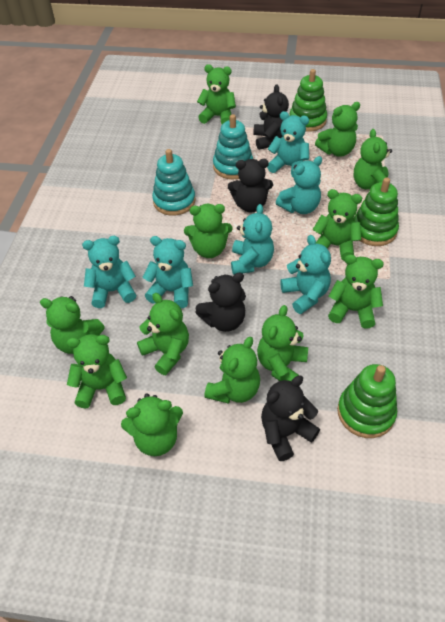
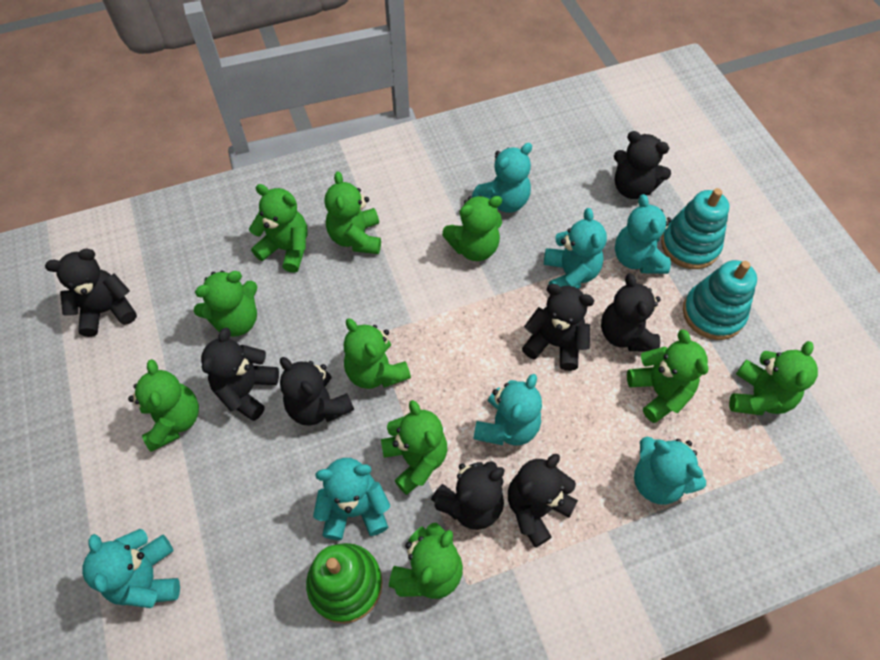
black teddy bear: [195,272,246,332] [228,159,273,212] [253,84,289,150] [261,375,320,461] = 4 -> [45,248,137,337] [201,328,279,421] [280,357,354,426] [431,461,505,530] [508,454,578,547] [522,284,595,371] [601,273,661,352] [614,131,671,199] = 8
green stacking toy: [289,69,327,132] [337,364,397,438] [354,177,399,246] = 3 -> [306,543,382,624] = 1
green teddy bear: [40,296,105,354] [67,334,127,409] [121,394,183,456] [137,293,189,375] [184,204,233,258] [197,65,236,124] [204,337,260,404] [257,305,308,381] [312,189,362,260] [315,102,360,157] [328,254,384,328] [354,129,392,190] = 12 -> [128,359,199,452] [194,270,258,337] [249,184,307,273] [324,171,381,254] [344,318,411,389] [381,400,447,495] [389,523,463,599] [442,195,502,261] [627,329,709,423] [729,341,818,415] = 10
turquoise teddy bear: [82,236,136,308] [143,236,193,308] [231,204,274,275] [267,111,309,177] [276,156,322,214] [280,235,331,314] = 6 -> [82,529,180,608] [313,458,390,540] [472,143,532,213] [473,374,542,446] [544,208,607,289] [615,194,671,274] [634,437,706,505] = 7

